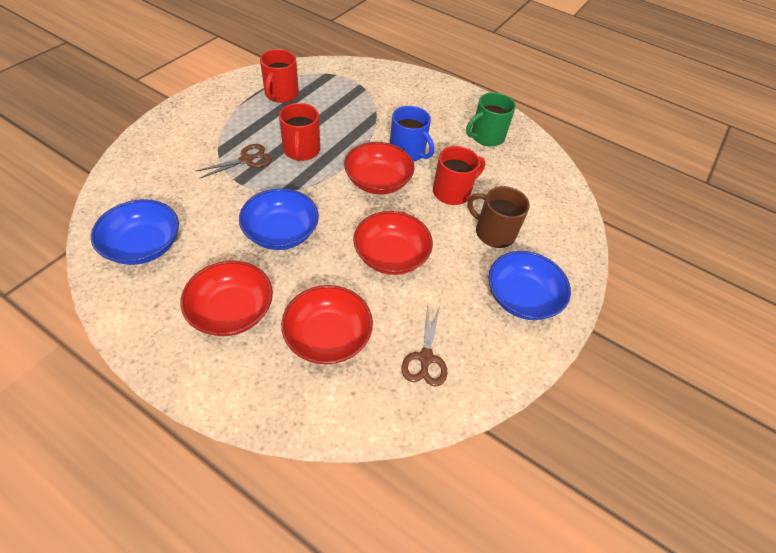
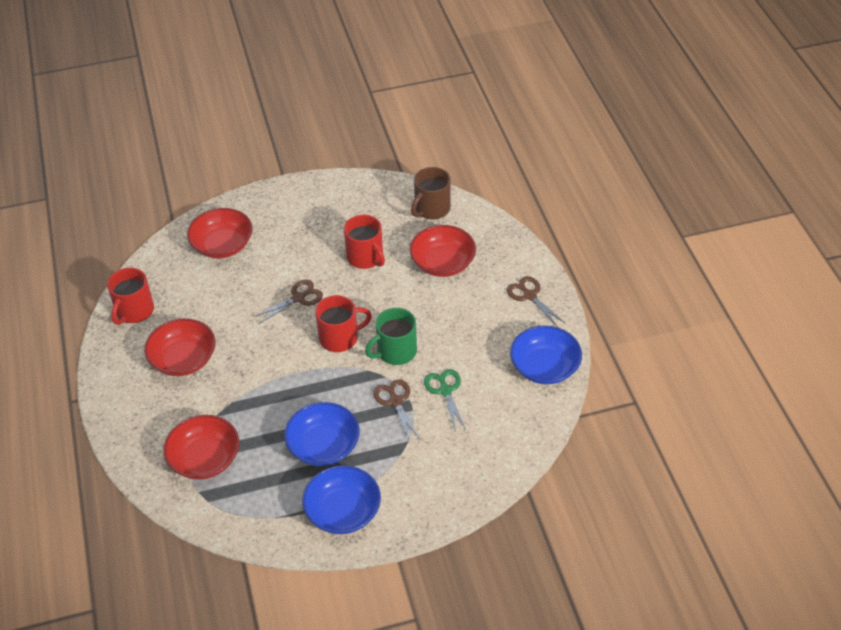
blue mug: [390,106,434,162] = 1 -> none = 0
brown scissors: [196,144,272,178] [401,304,447,387] = 2 -> [253,280,323,324] [373,379,420,442] [507,276,566,326] = 3
green scissors: none = 0 -> [424,369,466,432] = 1

